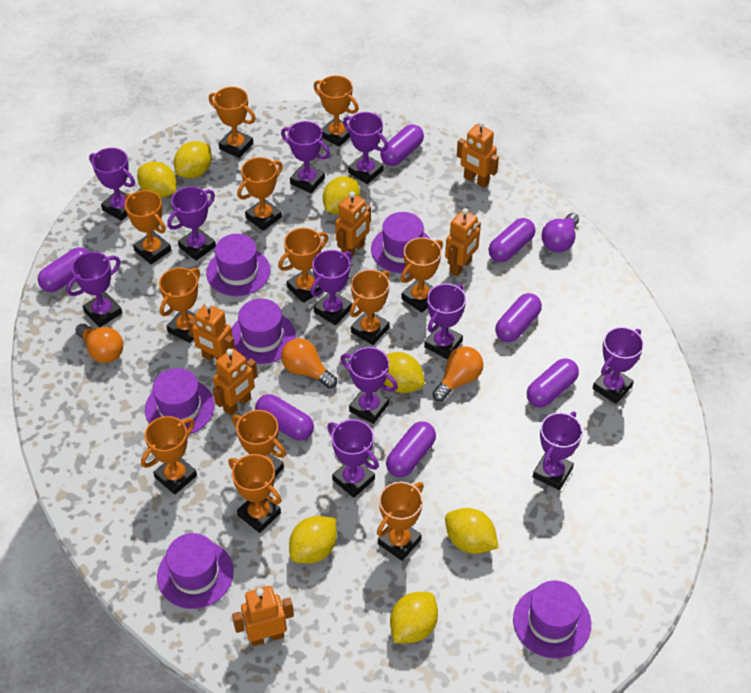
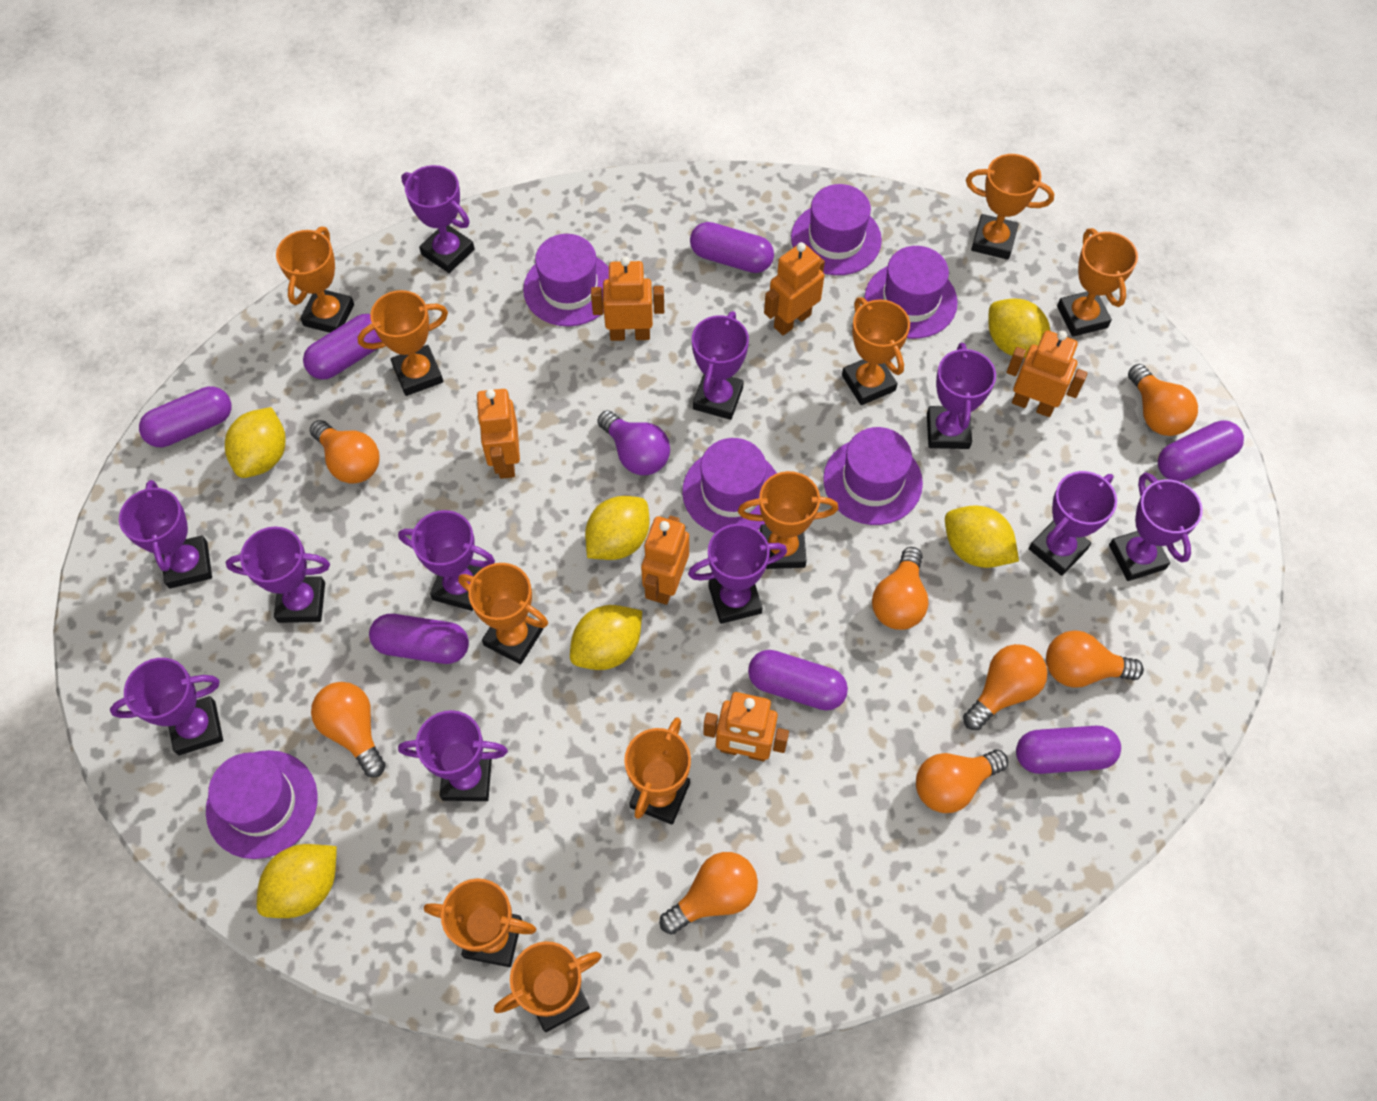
orange light bulb: [75,323,123,363] [281,338,337,389] [432,346,483,402] = 3 -> [310,420,379,484] [311,682,386,777] [659,852,758,935] [872,547,929,630] [916,750,1008,813] [963,644,1048,730] [1046,630,1144,688] [1128,364,1198,436] = 8
orange trophy: [125,190,171,264] [141,416,197,495] [159,268,200,343] [209,87,256,158] [228,454,282,533] [232,410,286,477] [237,157,283,231] [278,228,328,303] [314,75,359,147] [350,269,390,345] [377,482,424,561] [401,237,443,313] = 12 -> [276,227,354,333] [358,290,448,396] [424,878,536,967] [458,563,548,664] [494,941,602,1032] [624,717,691,825] [738,471,838,569] [842,297,910,405] [966,154,1054,260] [1057,228,1138,337] = 10
yellow lemon: [137,161,176,198] [174,141,212,178] [289,516,337,564] [323,176,360,215] [384,352,425,393] [390,592,438,643] [445,508,498,554] = 7 -> [225,407,286,478] [257,844,337,918] [570,605,642,670] [585,496,650,560] [945,505,1019,568] [988,299,1050,358] = 6

